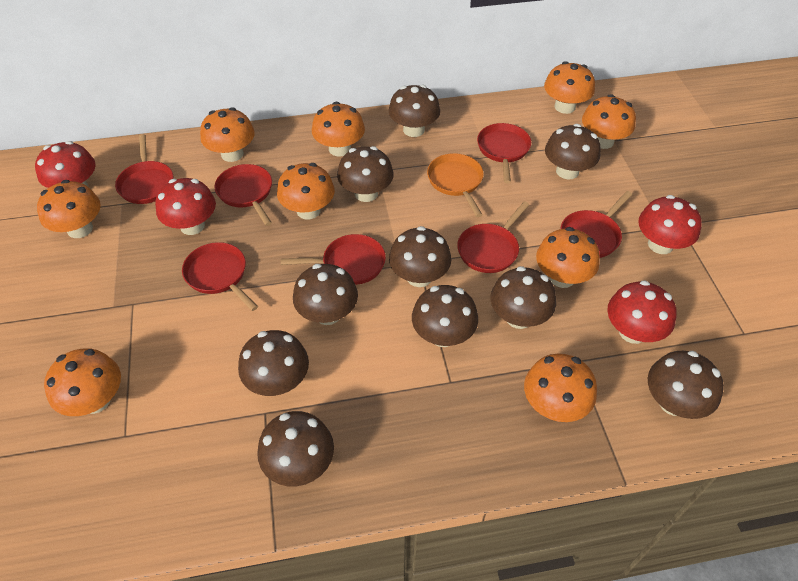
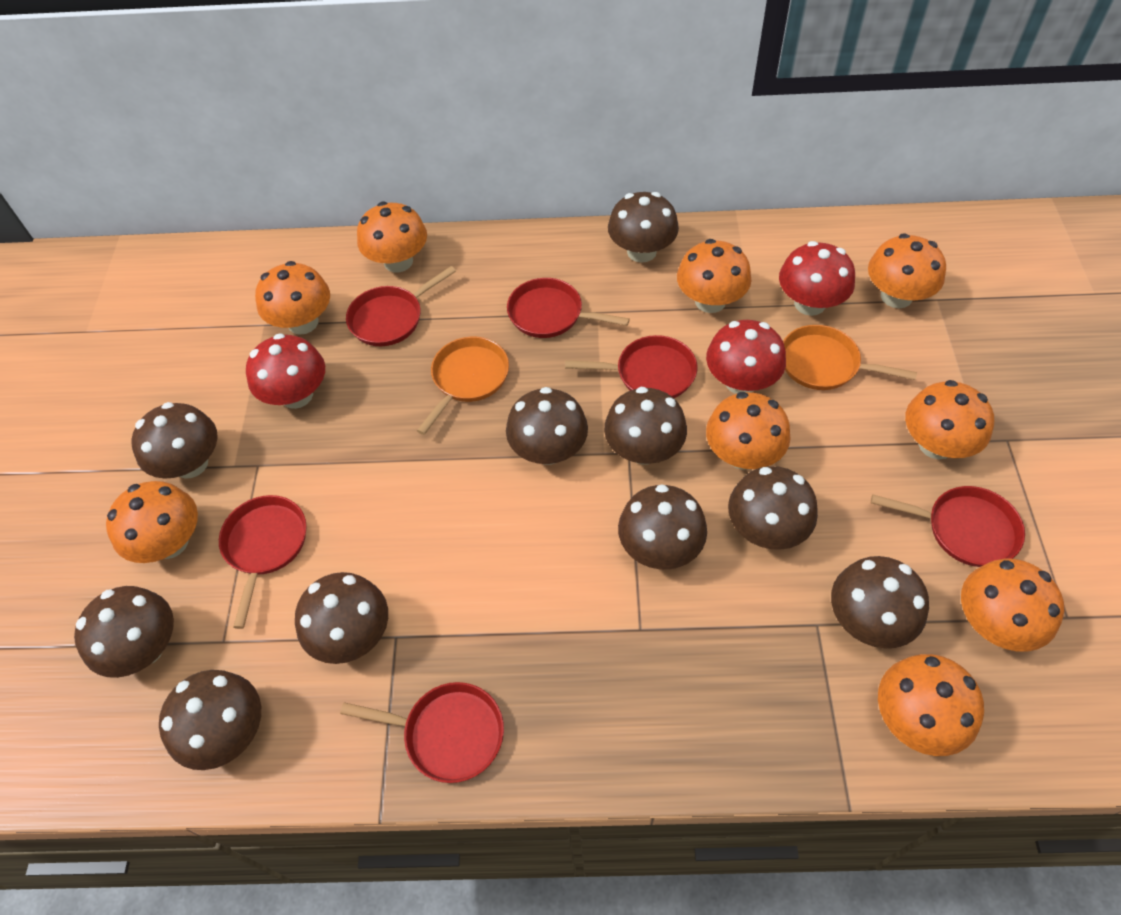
orange pan: [427,153,484,217] = 1 -> [417,337,509,435] [783,325,917,390] = 2
red mushroom: [35,141,96,188] [155,178,216,235] [607,280,676,344] [638,195,702,254] = 4 -> [246,333,325,409] [706,320,786,394] [779,241,855,316] = 3
red pan: [115,134,173,204] [182,242,258,311] [215,164,272,226] [281,234,386,285] [457,201,529,273] [477,123,531,183] [561,191,632,258] = 7 -> [219,495,307,629] [340,682,504,783] [346,266,456,346] [507,278,630,338] [565,335,698,398] [871,486,1025,567] = 6

